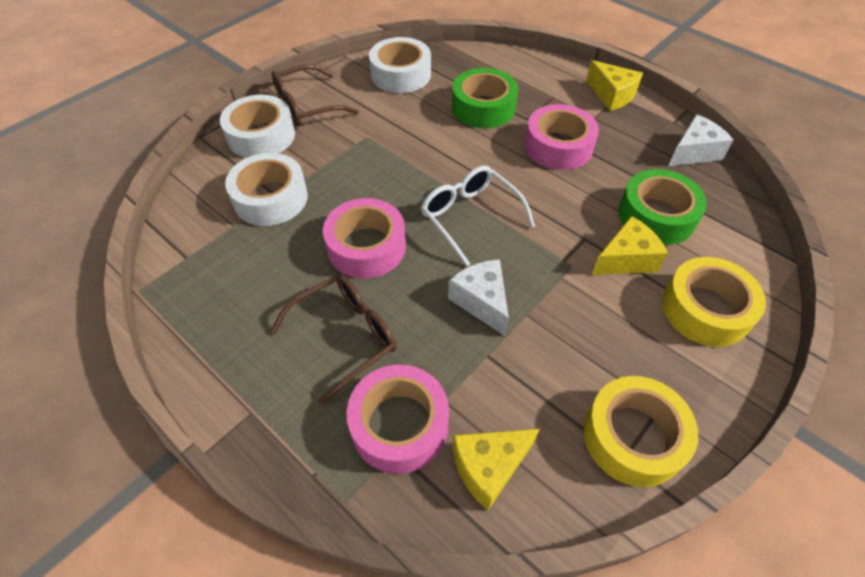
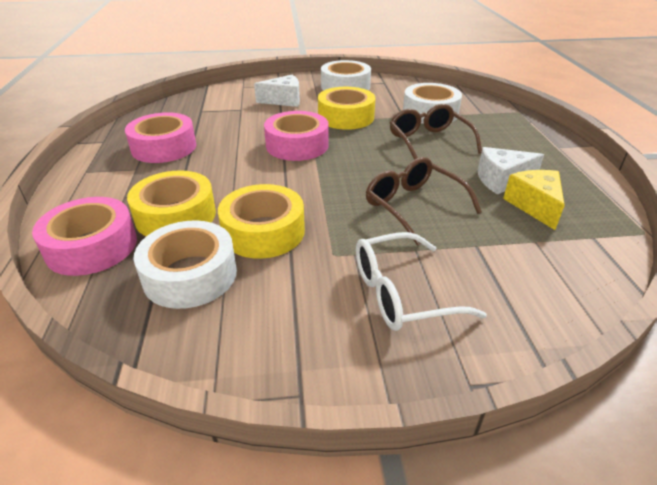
green tape: [452,68,518,128] [618,169,707,245] = 2 -> none = 0
yellow cheese: [453,429,540,510] [586,60,643,111] [592,216,668,275] = 3 -> [503,170,565,230] = 1
yellow tape: [583,376,698,487] [662,257,766,347] = 2 -> [127,170,216,236] [218,184,305,259] [318,87,375,130] = 3

